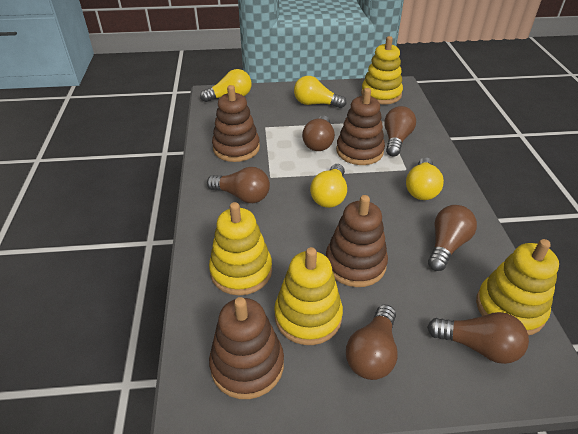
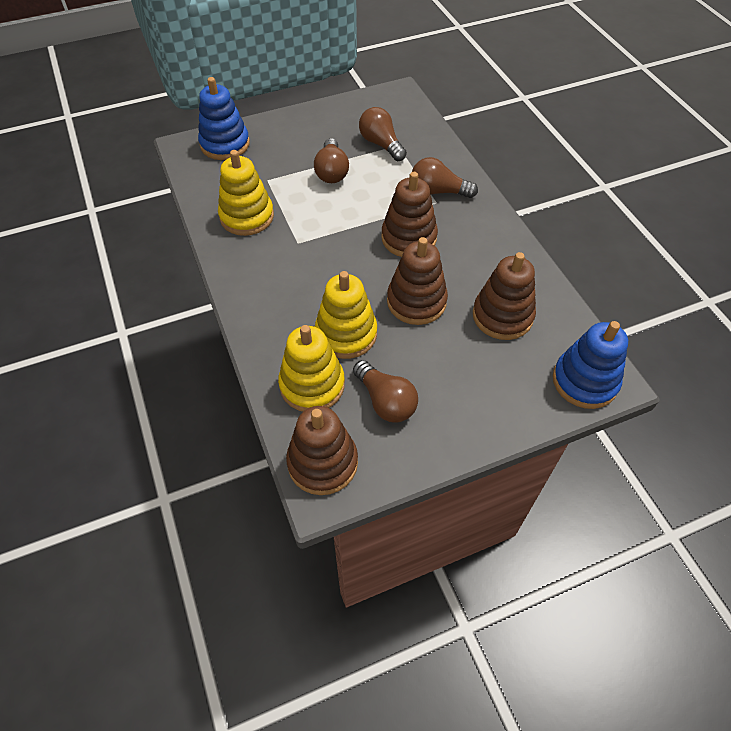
blue stacking toy: none = 0 -> [198,77,250,160] [553,321,628,409] = 2
brown light bulb: [207,167,270,203] [302,116,335,151] [346,304,398,380] [384,106,416,157] [427,312,529,364] [428,205,477,271] = 6 -> [314,138,349,183] [353,360,418,422] [359,107,407,161] [412,157,478,198] = 4
yellow light bulb: [200,69,252,102] [294,76,346,108] [310,164,347,208] [406,157,444,200] = 4 -> none = 0
yellow stacking toy: [209,202,272,295] [274,247,343,345] [361,36,403,104] [476,239,559,335] = 4 -> [218,150,274,236] [278,325,345,412] [315,271,377,359] = 3

